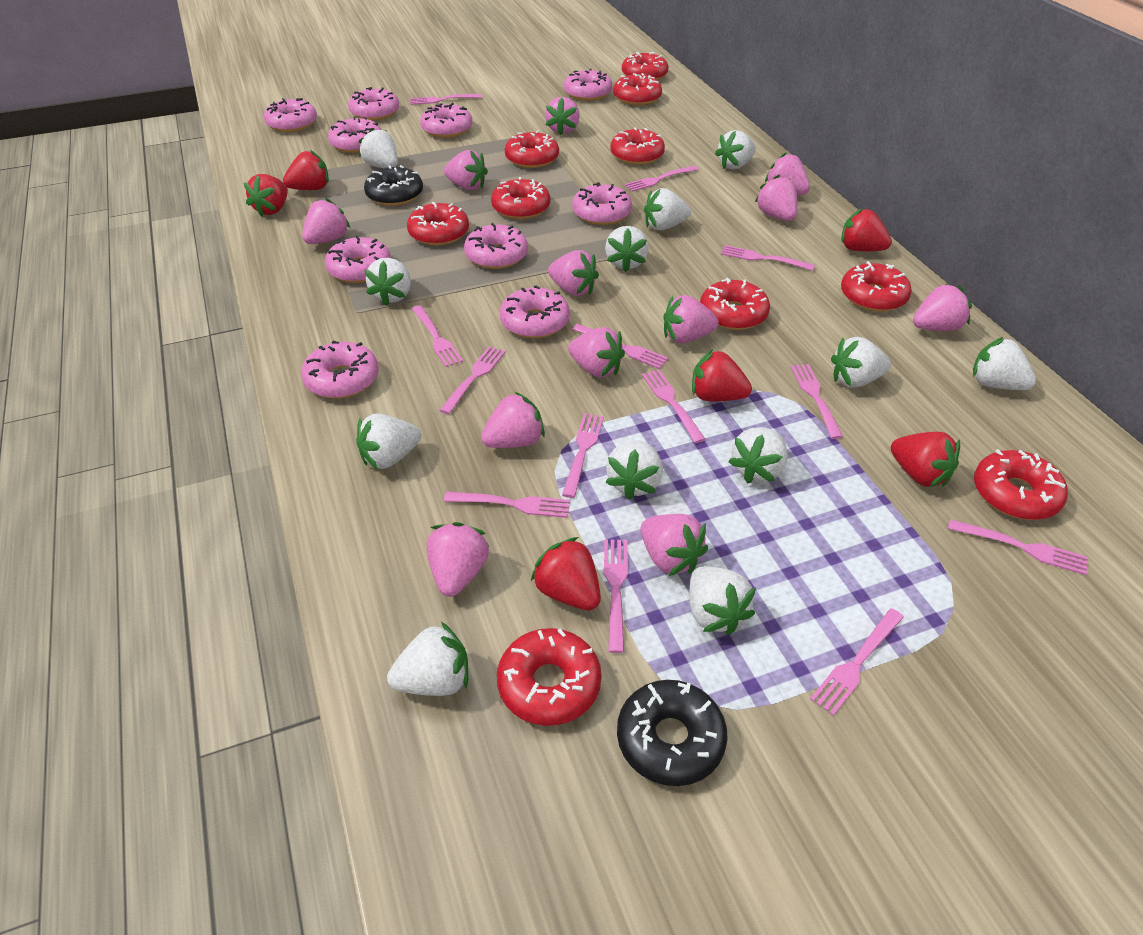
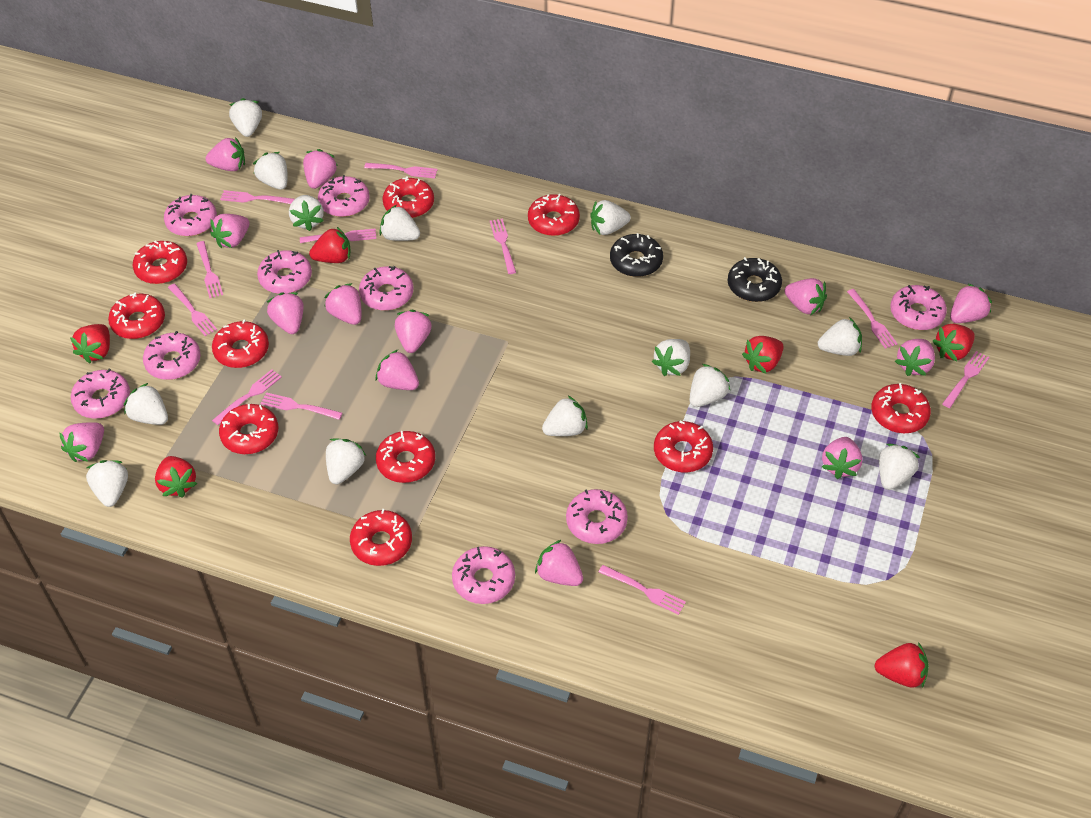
pink donut: [264,98,317,132] [301,341,379,398] [325,236,391,283] [328,117,381,153] [348,87,399,121] [420,103,472,138] [464,223,528,269] [500,285,570,338] [564,68,612,101] [572,182,632,225] = 10 -> [71,369,130,418] [143,331,201,380] [164,194,217,236] [257,250,312,294] [318,175,370,217] [359,266,413,311] [452,546,515,604] [566,489,628,544] [890,285,947,330] = 9
pink fork: [410,94,481,105] [412,305,463,367] [439,346,506,414] [444,492,570,518] [562,413,604,498] [572,324,668,369] [604,539,628,653] [624,166,698,192] [642,370,706,443] [721,245,815,271] [791,364,843,439] [810,608,904,716] [948,519,1088,575] = 13 -> [168,284,217,336] [196,241,223,298] [212,369,282,425] [220,190,294,204] [261,392,342,420] [300,228,376,243] [364,163,438,179] [490,219,516,274] [599,565,686,615] [847,289,898,349] [942,351,989,408] = 11
pink strawberry: [302,198,350,244] [427,522,489,597] [444,150,488,190] [481,392,545,448] [545,97,580,136] [548,250,599,296] [568,327,625,377] [641,514,708,576] [663,295,719,344] [755,175,797,221] [765,153,810,195] [913,283,972,331] = 12 -> [59,422,104,462] [206,137,245,171] [210,214,249,248] [267,292,304,334] [303,149,338,189] [324,283,361,325] [376,350,419,390] [395,310,432,353] [535,540,583,586] [784,278,827,315] [822,437,863,479] [895,339,935,376] [950,284,992,323] = 13
white strawberry: [356,414,421,470] [359,128,398,168] [365,258,411,306] [387,622,468,696] [605,226,648,272] [605,441,663,500] [644,188,691,230] [689,566,756,635] [715,130,756,169] [728,427,788,484] [831,337,891,388] [973,337,1036,390] = 12 -> [86,460,128,507] [124,383,168,425] [229,98,262,137] [253,152,288,190] [289,195,324,231] [326,438,366,484] [379,205,420,241] [542,396,588,436] [590,200,631,235] [652,339,690,376] [690,364,730,407] [818,317,862,356] [879,444,920,490] = 13

